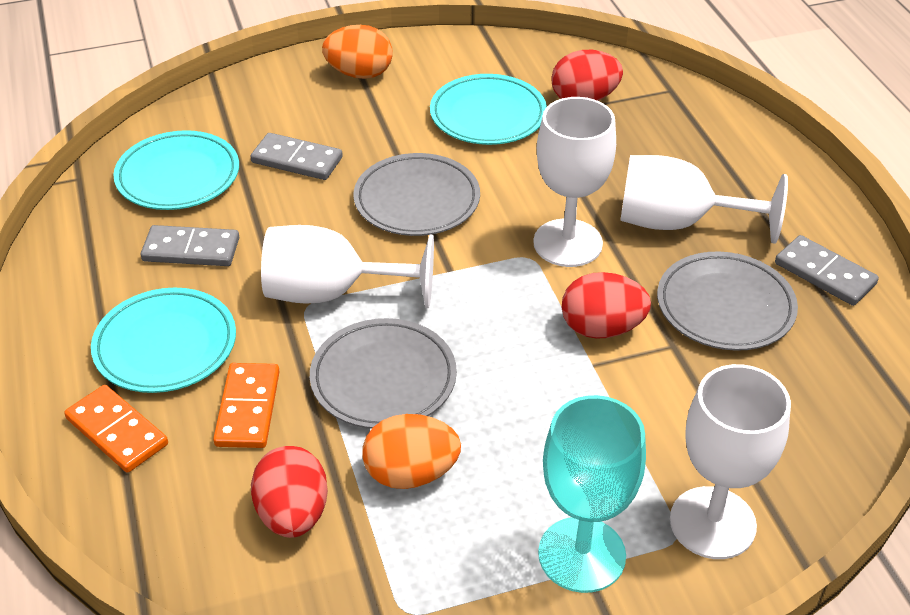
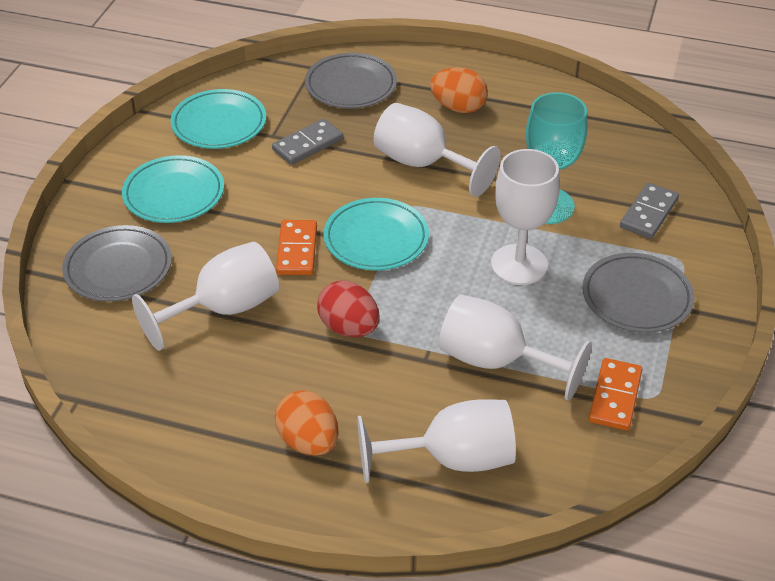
grey domino: [141,225,239,266] [250,133,343,180] [775,235,879,306] = 3 -> [272,119,343,165] [620,183,679,239] = 2
red egg: [251,446,328,538] [551,50,623,101] [561,272,651,339] = 3 -> [317,281,380,337] = 1
white goblet: [261,225,434,308] [533,97,616,267] [620,155,788,244] [670,364,791,559] = 4 -> [132,242,279,351] [357,399,516,483] [374,103,501,197] [439,294,592,401] [491,149,560,285] = 5

